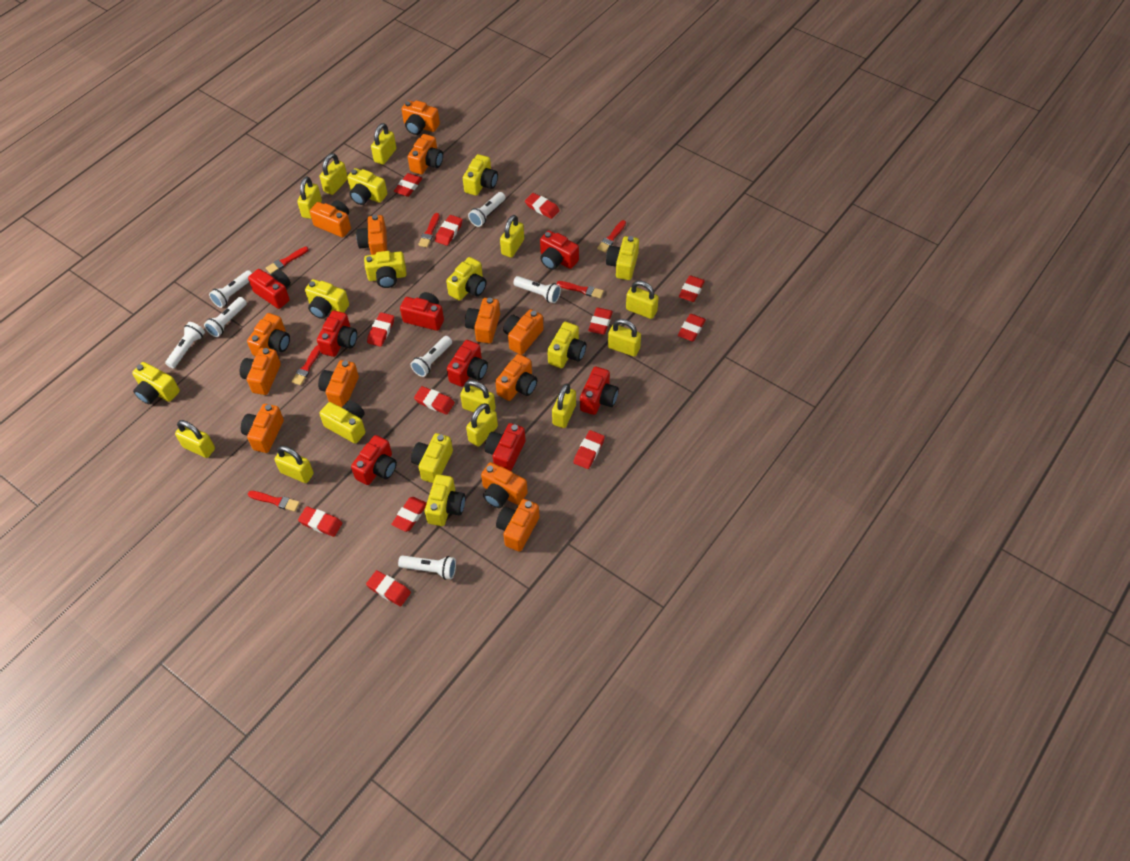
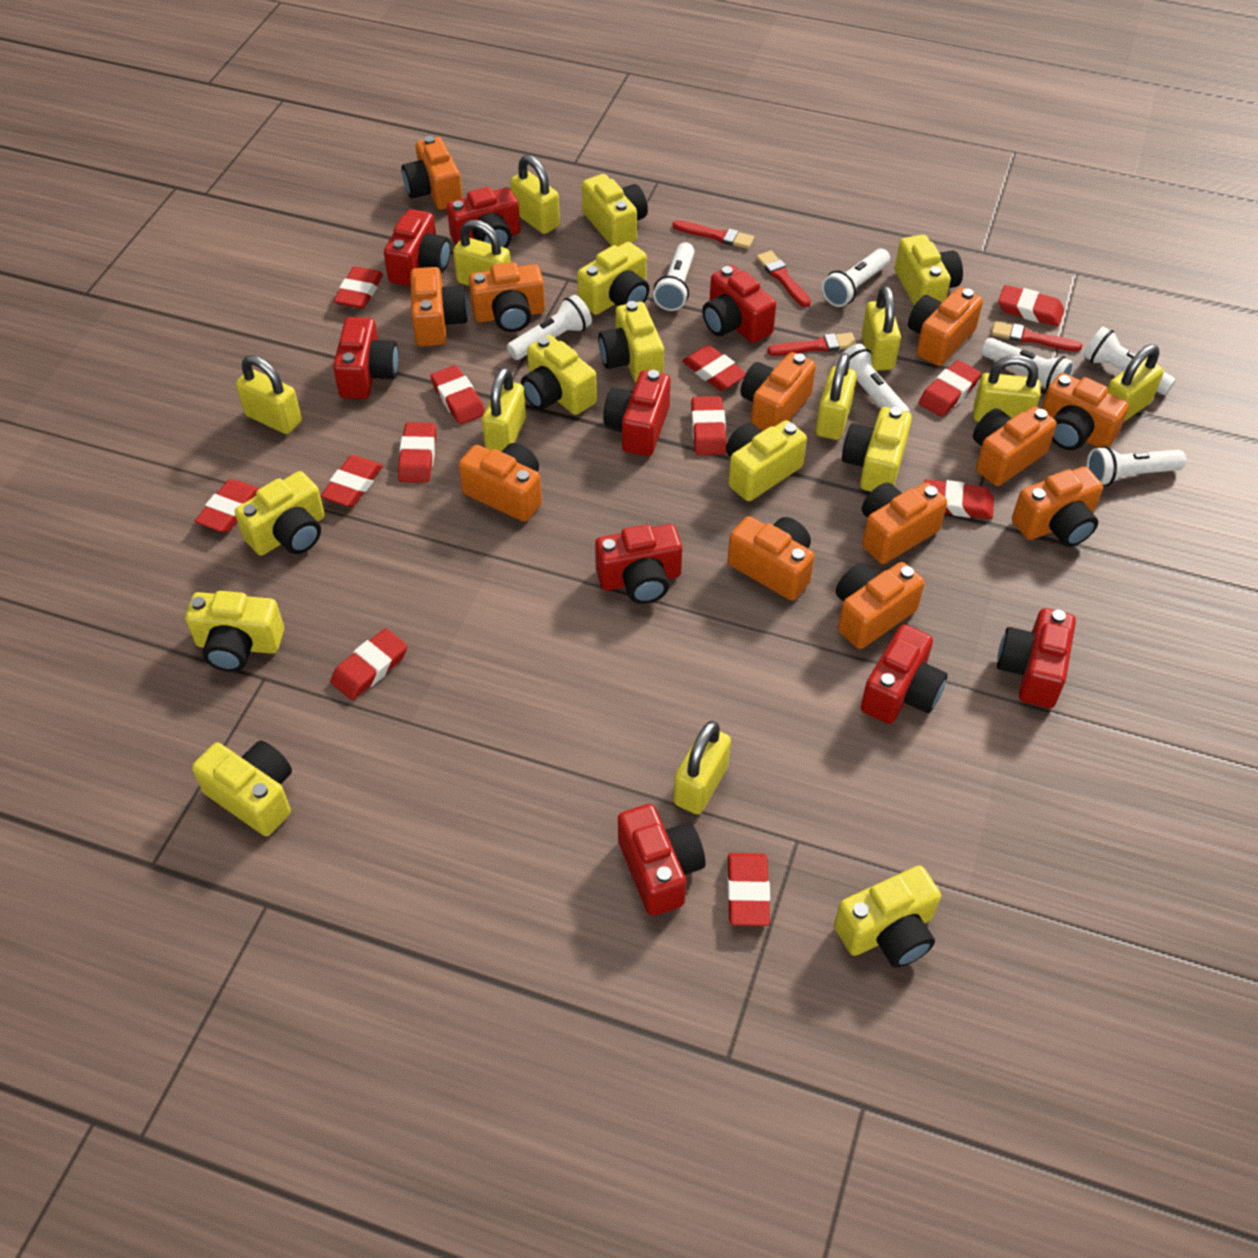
orange camera: [240,348,281,395] [241,404,284,453] [247,313,290,356] [310,200,351,237] [318,360,359,407] [356,215,387,255] [401,100,440,135] [408,134,443,174] [465,298,500,343] [481,462,528,508] [495,354,537,401] [496,499,540,552] [503,309,544,355] = 13 -> [402,136,463,210] [410,267,468,346] [458,443,542,522] [469,262,545,332] [728,516,815,600] [740,352,816,431] [836,562,925,649] [862,482,947,564] [908,287,983,366] [973,406,1057,486] [1012,466,1103,547] [1041,373,1129,450] = 12
red brush: [248,491,300,512] [266,247,308,274] [292,345,320,385] [418,213,440,247] [557,281,604,298] [597,220,626,253] = 6 -> [672,220,754,249] [756,251,811,307] [767,333,856,356] [991,321,1082,351] = 4
red camera: [248,269,291,309] [317,311,357,357] [351,435,397,485] [400,292,444,331] [447,340,488,387] [485,423,526,471] [540,230,579,270] [580,367,619,415] = 8 -> [333,317,399,399] [384,209,451,286] [447,187,521,248] [595,524,682,604] [603,370,670,456] [618,804,705,916] [702,265,776,343] [861,624,948,724] [997,608,1076,708] = 9
yellow padlock: [175,420,215,458] [274,446,314,483] [297,176,322,219] [320,153,348,195] [371,123,396,165] [460,380,496,412] [466,403,498,447] [500,215,524,258] [552,383,576,428] [608,319,641,357] [626,280,659,319] = 11 -> [236,355,302,434] [453,220,511,286] [482,367,526,452] [510,155,560,234] [673,721,731,814] [816,353,857,440] [861,286,901,371] [973,355,1041,422] [1107,344,1164,422] = 9

